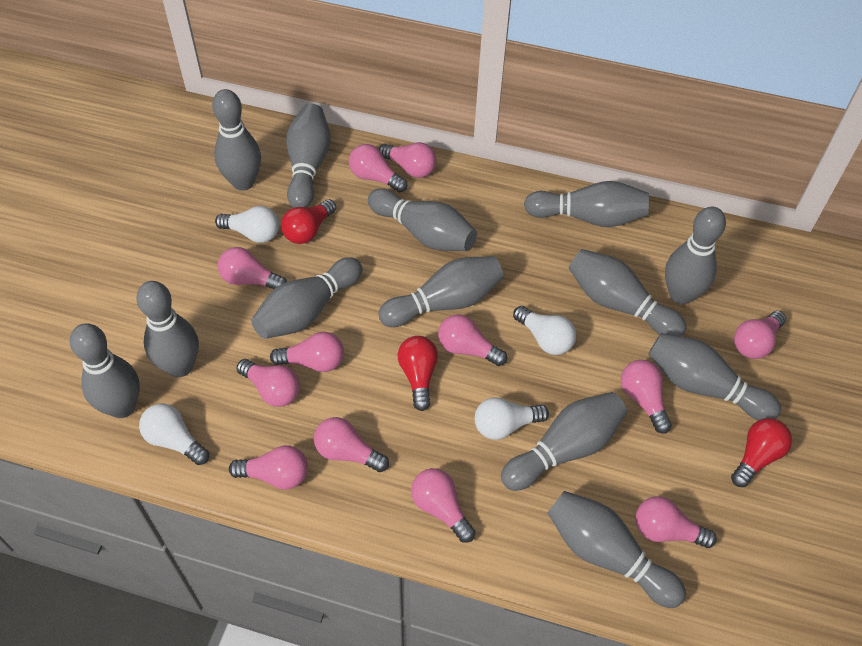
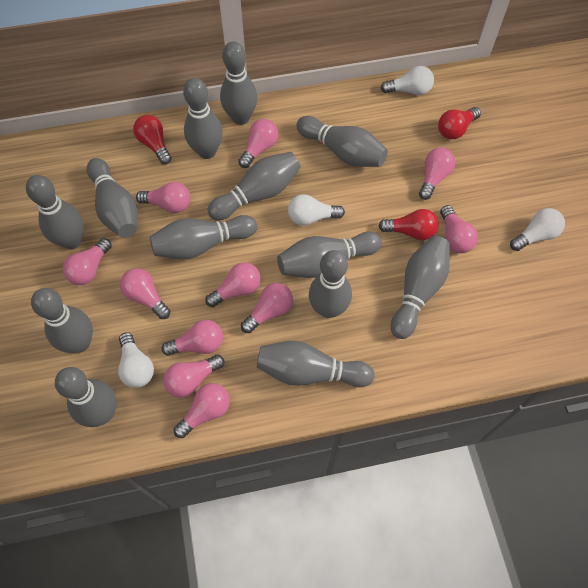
pink light bulb: [218,247,287,290] [229,445,308,490] [236,359,300,407] [270,332,344,372] [314,417,389,472] [349,144,407,193] [379,142,437,178] [411,468,475,543] [438,314,507,366] [621,360,672,433] [636,496,717,548] [734,311,786,359] = 12 -> [63,238,112,285] [120,268,170,319] [136,182,190,213] [162,320,223,356] [163,355,224,398] [174,383,230,438] [205,262,261,307] [238,119,278,168] [241,283,293,333] [419,147,455,200] [440,205,478,253] = 11

